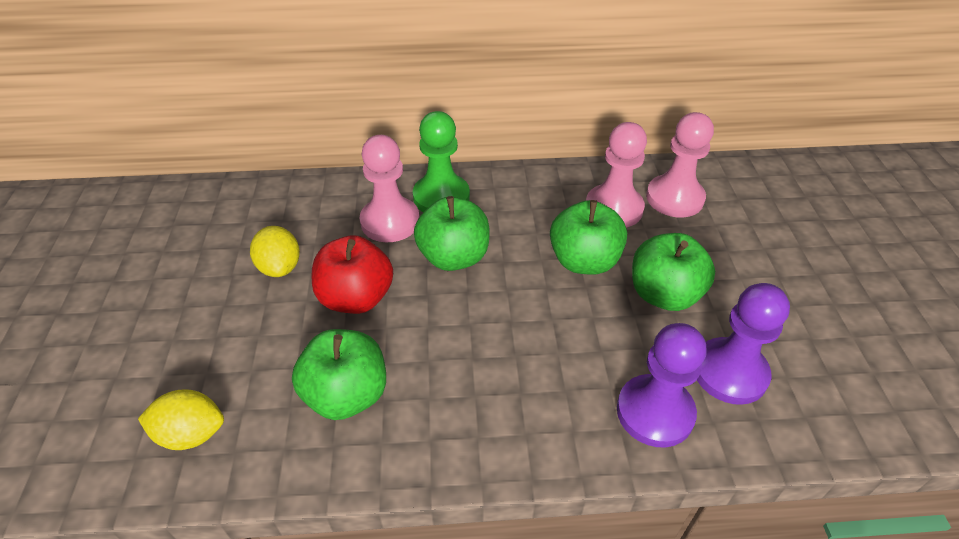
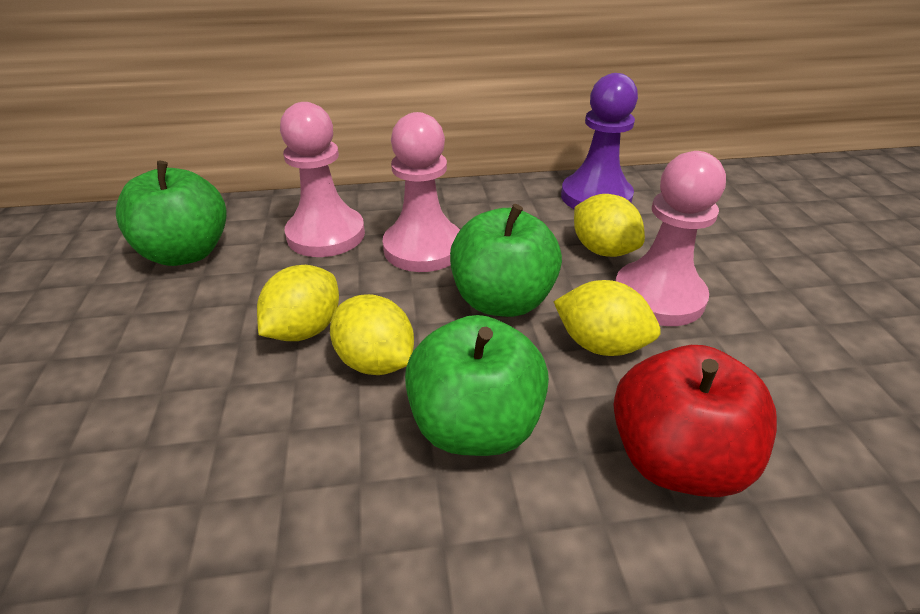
green apple: [292,329,386,420] [414,196,490,271] [550,200,627,275] [632,233,715,311] = 4 -> [116,161,227,266] [405,315,549,456] [450,204,562,317] = 3
green pawn: [413,111,470,212] = 1 -> none = 0
purple pawn: [617,323,706,447] [697,283,790,405] = 2 -> [561,73,638,209] = 1
yellow lemon: [138,389,224,450] [250,226,300,277] = 2 -> [257,265,339,341] [330,294,414,375] [554,280,661,356] [574,194,645,257] = 4

